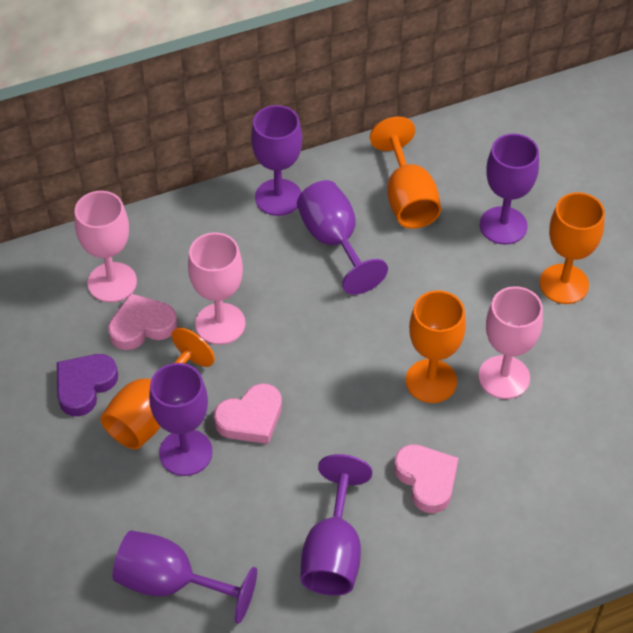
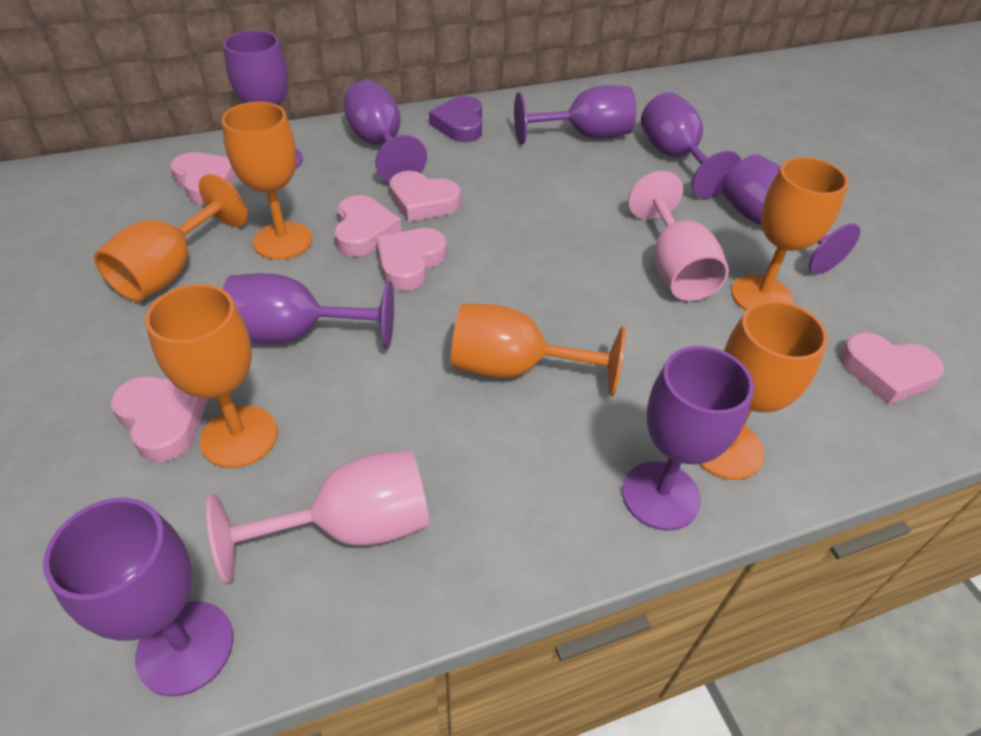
orange goblet: [100,328,215,449] [370,117,441,229] [406,290,466,403] [539,192,605,304] = 4 -> [94,174,248,302] [145,284,278,468] [221,102,312,260] [451,303,626,396] [699,300,828,480] [731,157,849,311] = 6
pink goblet: [75,191,137,302] [188,232,246,345] [479,286,543,399] = 3 -> [206,450,429,583] [628,171,729,301] = 2
pink heart: [108,293,177,350] [214,384,282,444] [394,444,459,513] = 3 -> [110,376,208,462] [170,152,237,204] [334,195,402,257] [377,228,446,291] [389,171,461,222] [839,332,944,405] = 6
purple goblet: [113,530,257,624] [149,363,213,476] [251,105,302,216] [297,180,388,295] [300,454,372,596] [480,133,539,245] = 6 -> [43,498,233,696] [223,30,303,169] [223,273,394,349] [343,80,427,183] [514,85,637,145] [622,346,754,531] [641,92,741,199] [723,154,860,274] = 8

